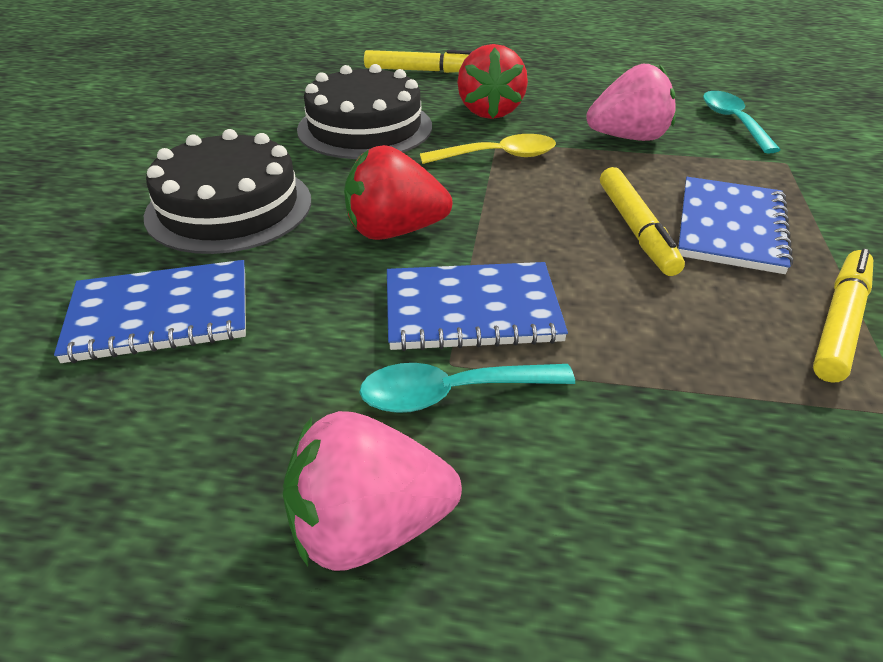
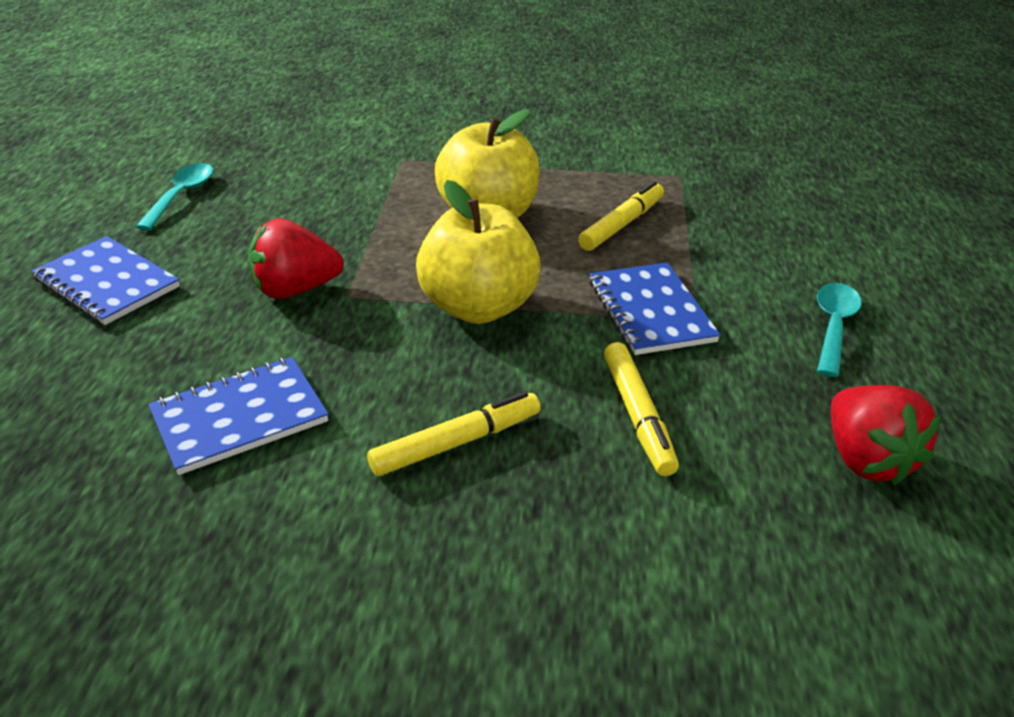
black cake: [144,129,311,254] [297,64,432,159] = 2 -> none = 0
pink strawberry: [283,411,462,571] [586,64,676,141] = 2 -> none = 0
yellow apple: none = 0 -> [416,180,541,324] [435,109,540,218] = 2
yellow spoon: [420,134,556,164] = 1 -> none = 0

